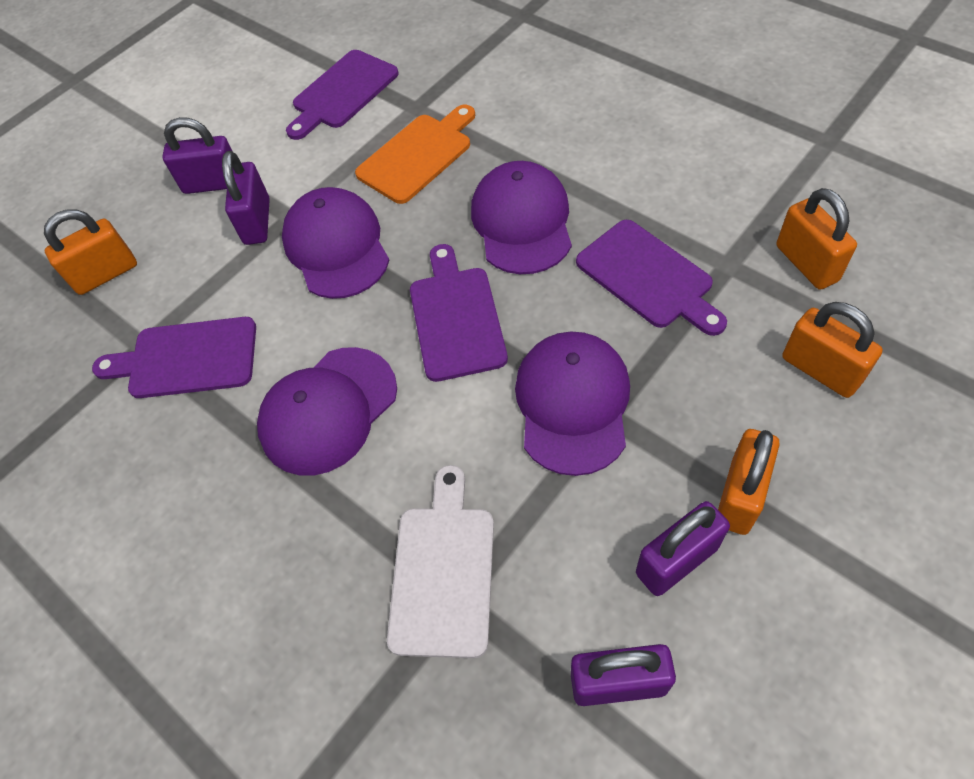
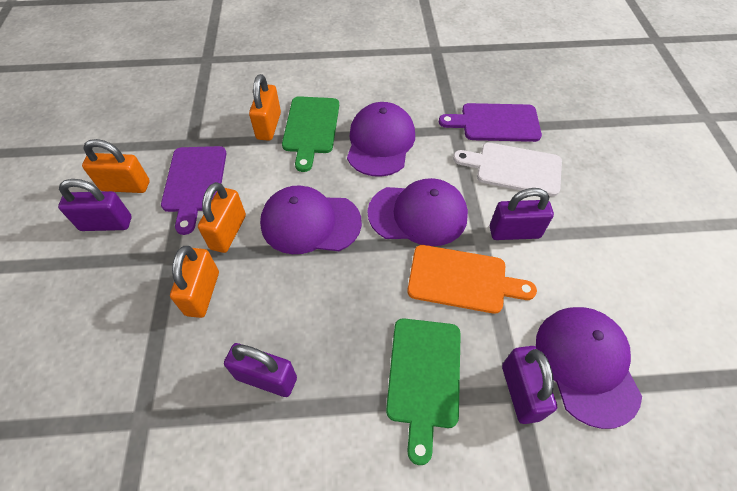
green cutting board: none = 0 -> [282,96,339,172] [386,318,461,465] = 2
purple cutting board: [92,317,256,398] [286,50,398,140] [410,244,508,382] [576,220,727,336] = 4 -> [161,146,226,235] [439,103,542,142] = 2

